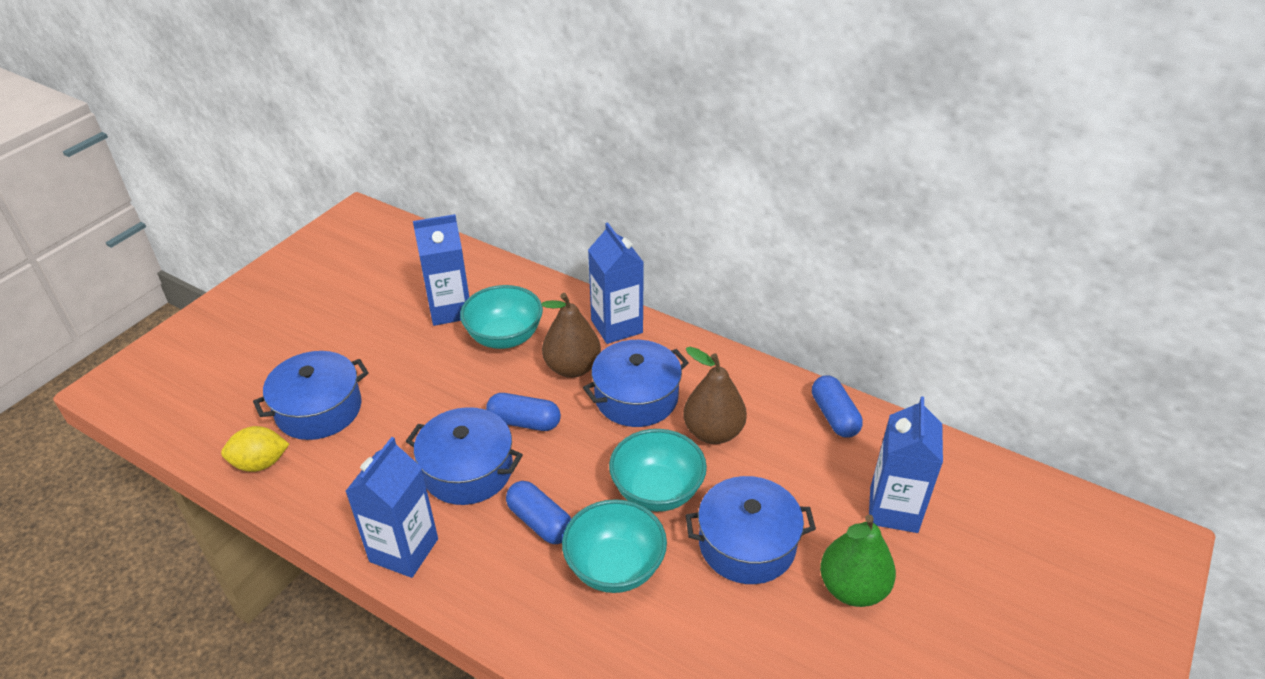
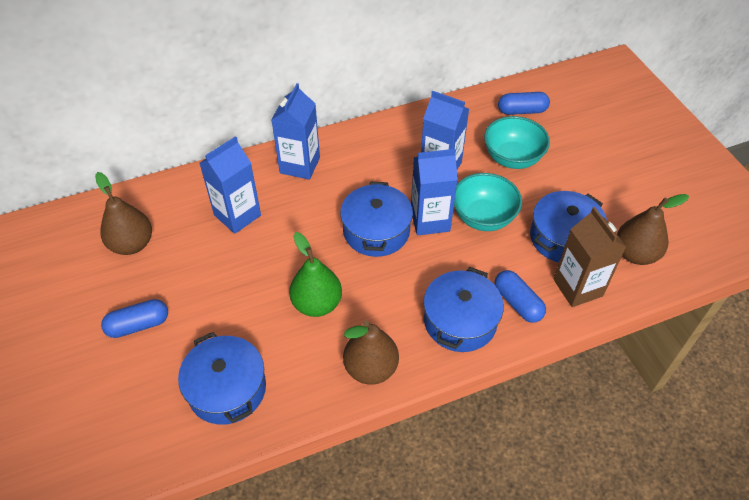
brown carton: none = 0 -> [554,207,626,307] = 1
brown pear: [541,293,601,378] [683,347,747,444] = 2 -> [95,172,152,255] [343,320,399,384] [617,194,689,265] = 3
turquoise bowl: [460,285,543,349] [562,499,667,593] [609,429,707,512] = 3 -> [454,173,522,231] [484,116,550,169] = 2
yellow lemon: [221,426,289,472] = 1 -> none = 0

